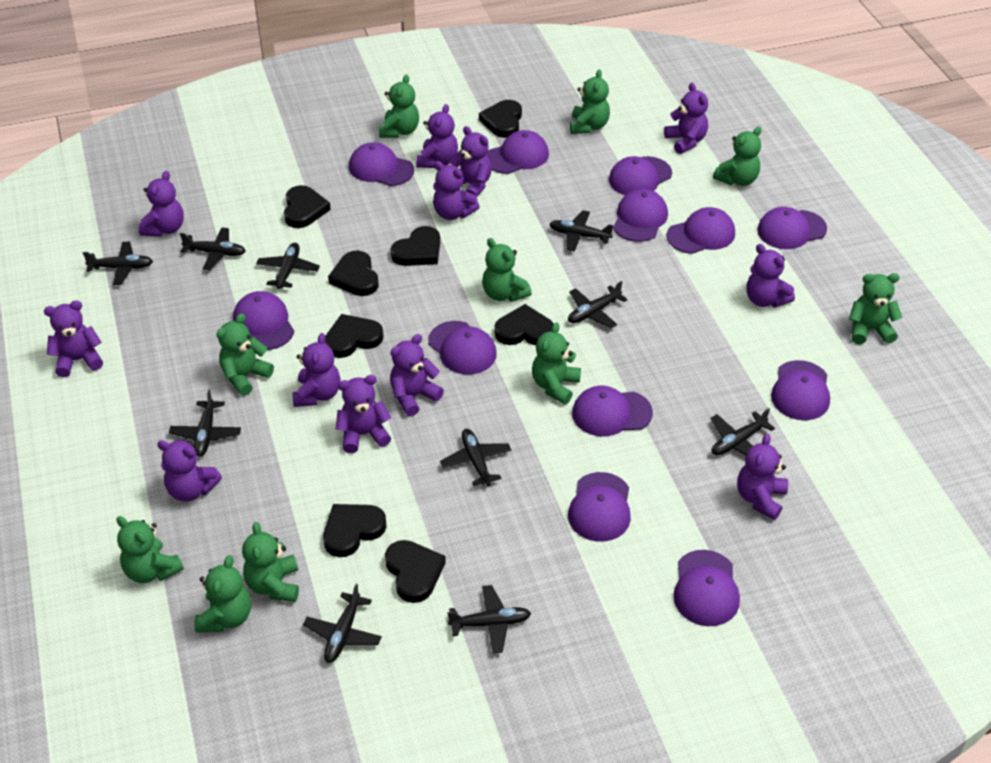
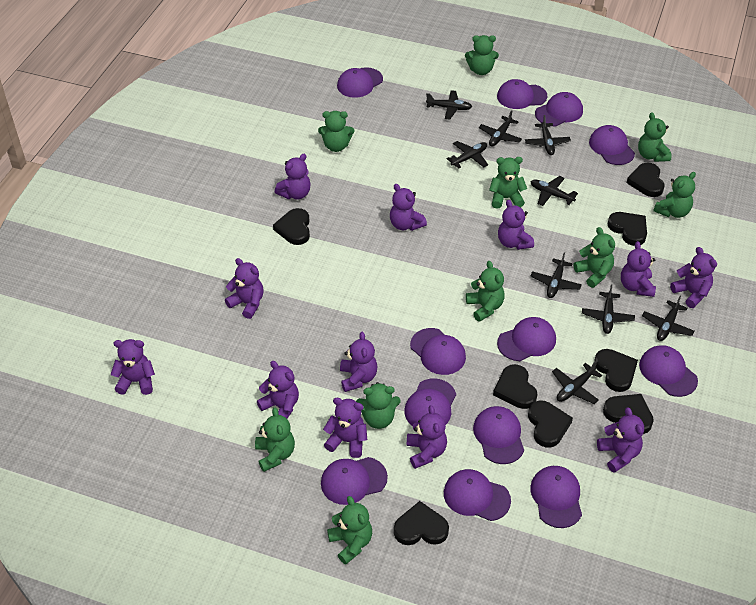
black plane: [83,242,153,285] [169,389,241,457] [180,227,246,270] [256,243,320,289] [303,584,382,663] [440,429,511,486] [447,585,531,654] [549,210,613,251] [568,281,627,328] [710,408,775,455] = 10 -> [426,90,472,119] [446,141,488,168] [479,110,522,147] [525,115,571,155] [530,176,578,206] [531,252,582,298] [552,360,602,404] [582,284,635,334] [642,295,694,341] = 9

